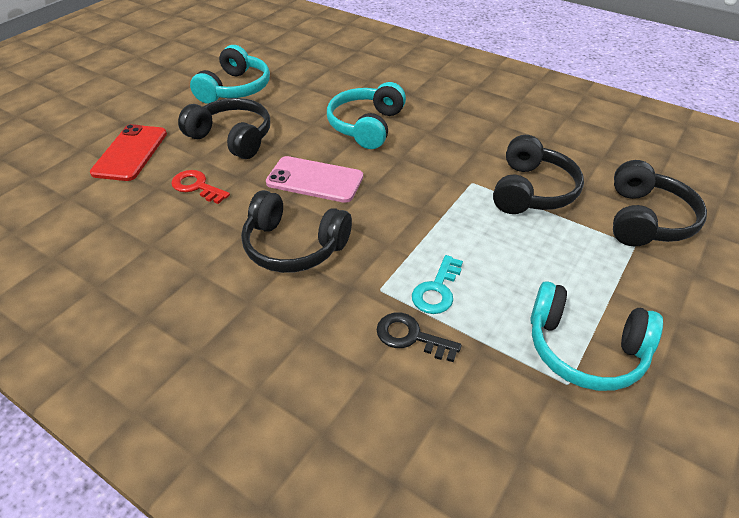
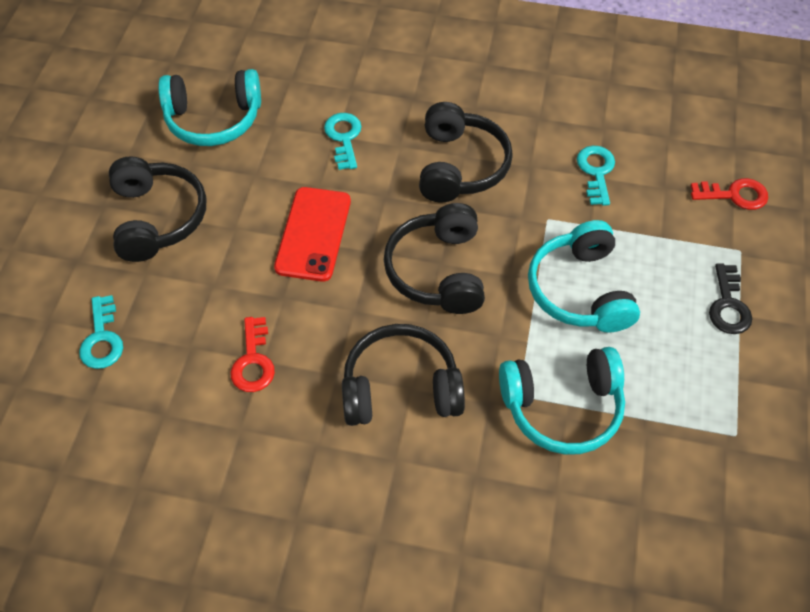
pink phone: [266,156,363,203] = 1 -> none = 0
red key: [171,170,230,204] = 1 -> [230,317,275,392] [691,178,768,210] = 2
turquoise key: [412,255,463,314] = 1 -> [79,295,123,369] [324,113,362,170] [577,146,615,206] = 3

